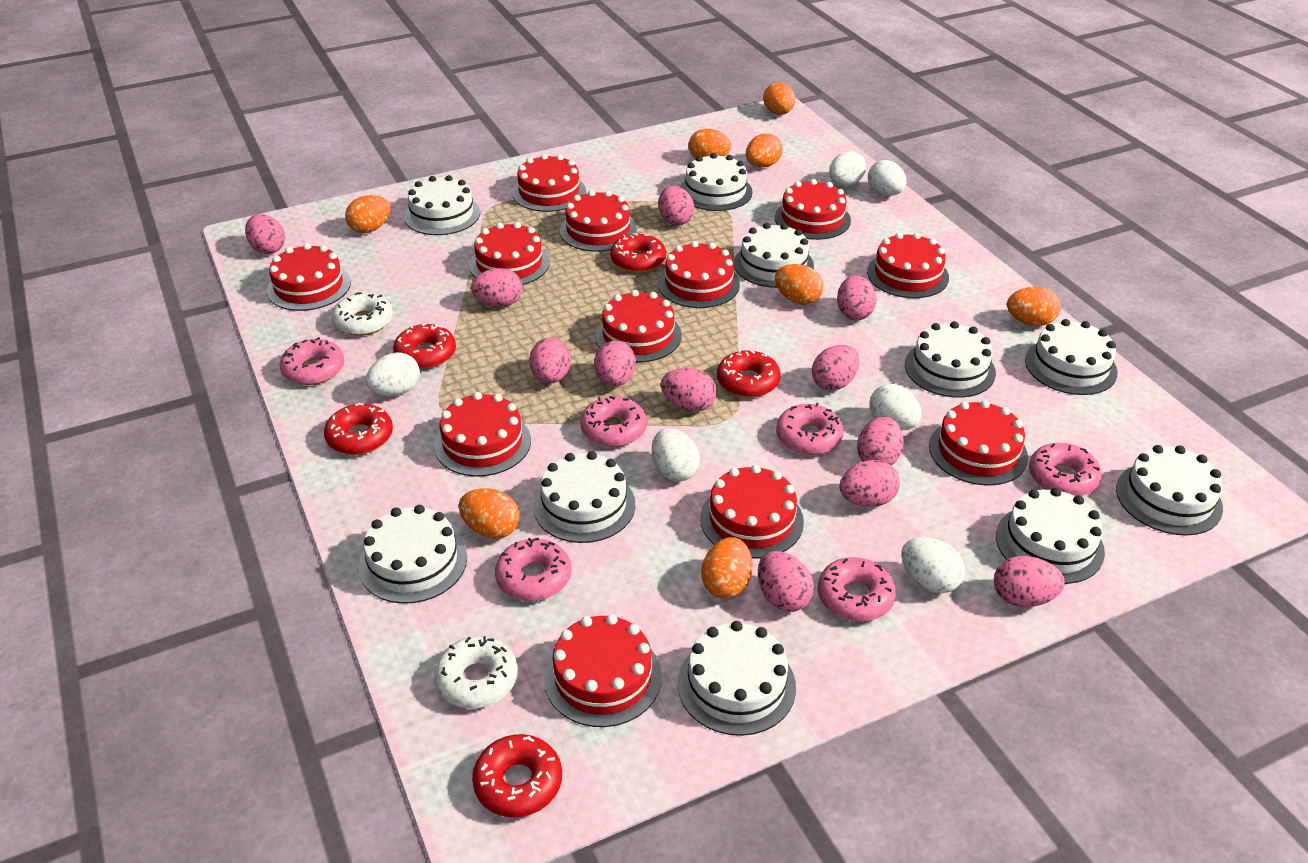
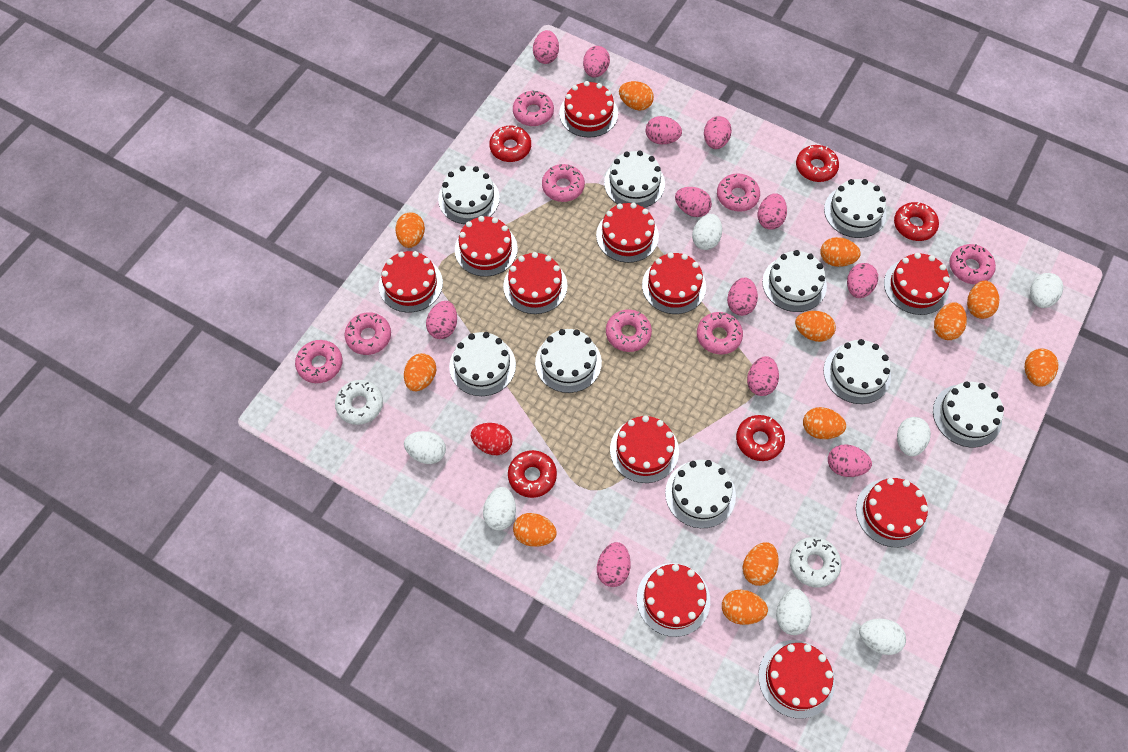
orange egg: [345,195,391,233] [459,488,520,539] [688,129,731,158] [701,537,753,599] [746,133,783,168] [763,82,795,115] [775,264,823,305] [1007,286,1061,326] = 8 -> [395,212,425,248] [404,353,436,391] [513,513,557,547] [619,81,654,111] [722,590,768,625] [742,542,779,586] [795,311,836,342] [803,407,846,439] [820,237,860,267] [934,302,967,340] [967,281,1000,319] [1025,349,1058,387] = 12
pink donut: [279,337,345,385] [495,538,571,601] [580,396,647,447] [776,403,844,455] [818,557,896,622] [1029,443,1102,496] = 6 -> [295,340,343,383] [345,312,391,355] [513,90,554,126] [542,164,585,202] [606,309,652,352] [697,312,743,355] [717,173,760,212] [949,244,996,284] = 8
red cake: [267,243,351,311] [434,392,531,477] [469,222,550,285] [512,154,586,212] [544,614,662,727] [560,190,637,252] [595,290,682,363] [658,241,740,308] [700,465,804,558] [775,179,851,240] [867,233,949,298] [929,400,1028,486] = 12 -> [379,251,443,313] [455,216,518,277] [503,252,568,314] [559,81,618,138] [596,203,659,263] [610,415,679,483] [637,563,710,637] [642,252,706,314] [758,640,835,719] [856,478,928,547] [884,253,950,315] = 11
red egg: none = 0 -> [471,423,513,455] = 1
white cake: [359,505,467,604] [404,175,480,235] [533,451,635,543] [678,621,796,736] [680,153,753,211] [734,223,814,288] [905,321,996,398] [996,488,1105,584] [1025,319,1118,395] [1116,445,1223,535] = 10 -> [438,166,500,224] [449,332,516,396] [535,329,602,393] [604,150,665,208] [665,460,736,528] [762,250,827,312] [824,179,887,238] [824,339,891,404] [933,381,1004,447] = 9
white egg: [366,352,420,396] [652,428,700,481] [829,151,866,186] [868,160,907,196] [869,384,922,430] [901,537,965,594] = 6 -> [404,431,446,464] [483,487,516,531] [692,214,722,250] [776,589,812,635] [859,618,906,655] [897,417,931,456] [1030,273,1063,308] = 7

